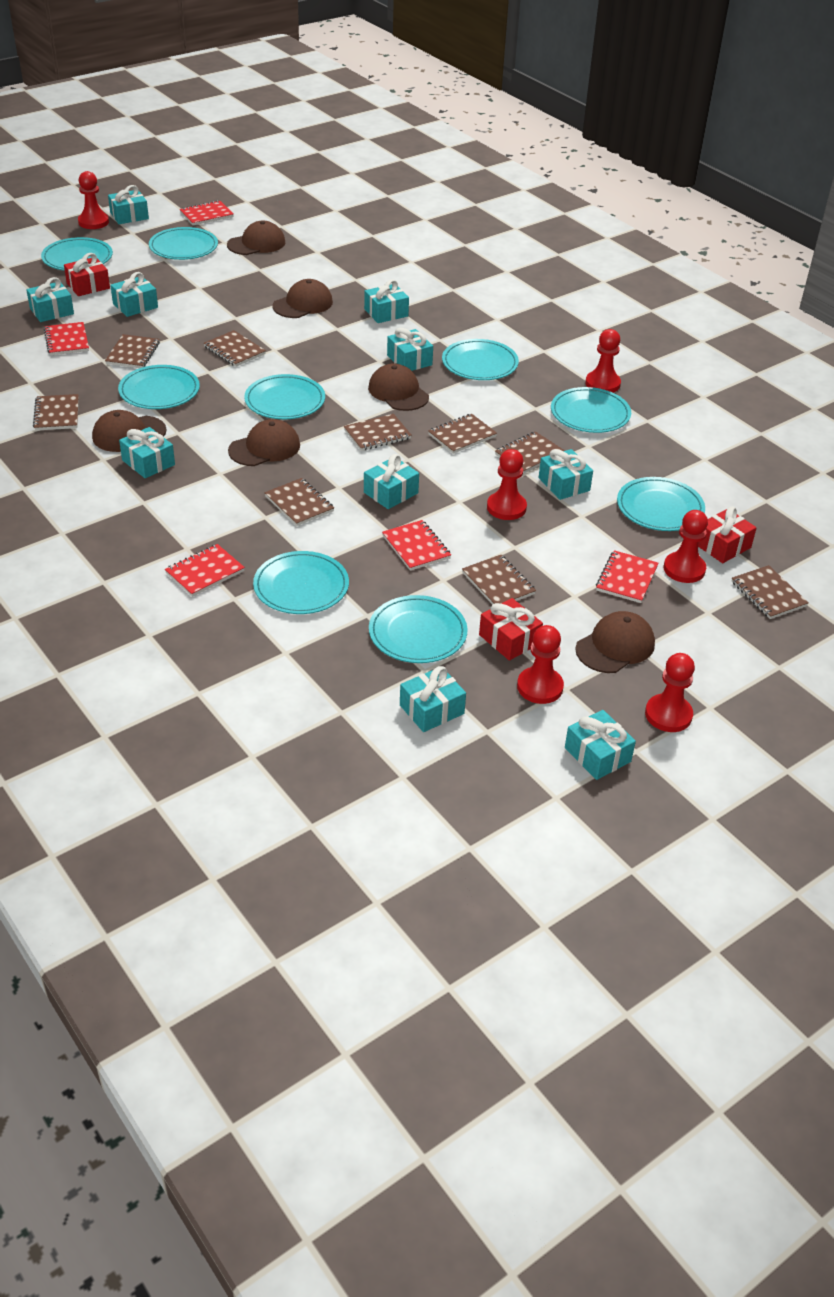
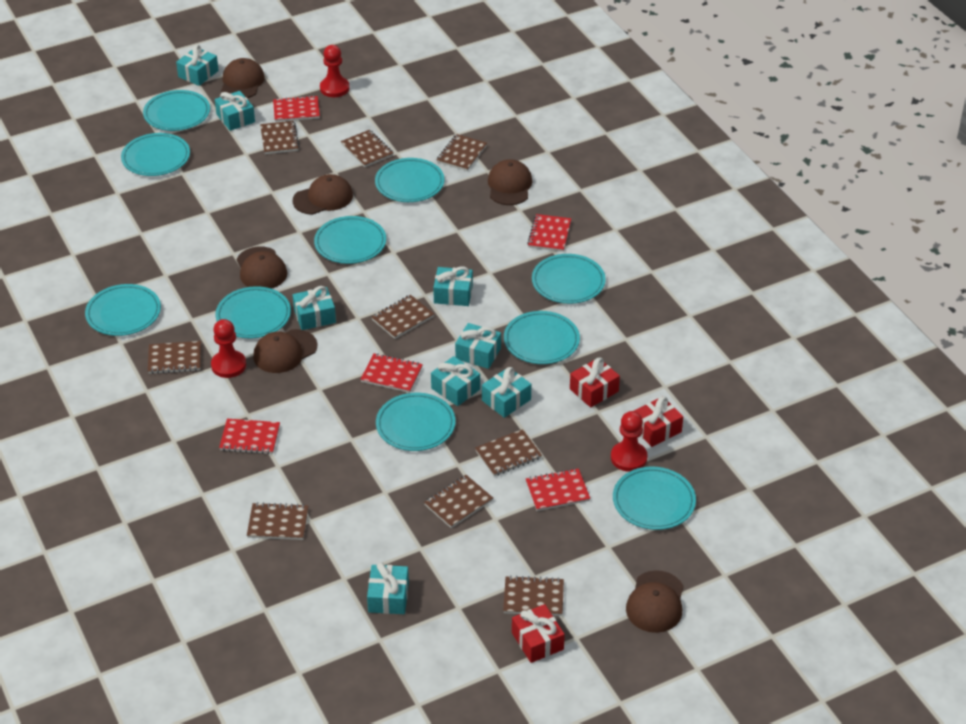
red pawn: [78,171,109,229] [487,449,527,520] [517,625,564,704] [585,329,621,393] [645,653,695,732] [664,510,708,583] = 6 -> [211,319,246,378] [320,45,349,97] [611,411,648,472] = 3
turquoise gift: [26,277,74,322] [108,185,149,224] [110,272,158,317] [119,427,175,478] [364,280,409,323] [364,454,419,509] [387,328,433,371] [400,666,466,732] [539,449,593,500] [565,710,636,780] = 10 -> [176,45,219,86] [215,91,255,131] [293,286,336,330] [367,562,409,614] [431,356,480,406] [433,266,473,306] [455,323,501,369] [482,367,531,418] = 8
turquoise plate: [41,237,113,271] [118,365,200,409] [149,227,218,260] [244,374,325,419] [253,551,349,614] [369,595,468,663] [442,339,519,380] [551,387,631,433] [617,477,705,531] = 9 -> [85,284,161,336] [121,133,190,176] [143,90,210,131] [215,286,291,338] [314,216,386,264] [375,158,445,202] [376,393,456,451] [504,311,580,364] [532,254,606,304] [613,467,696,530] = 10

